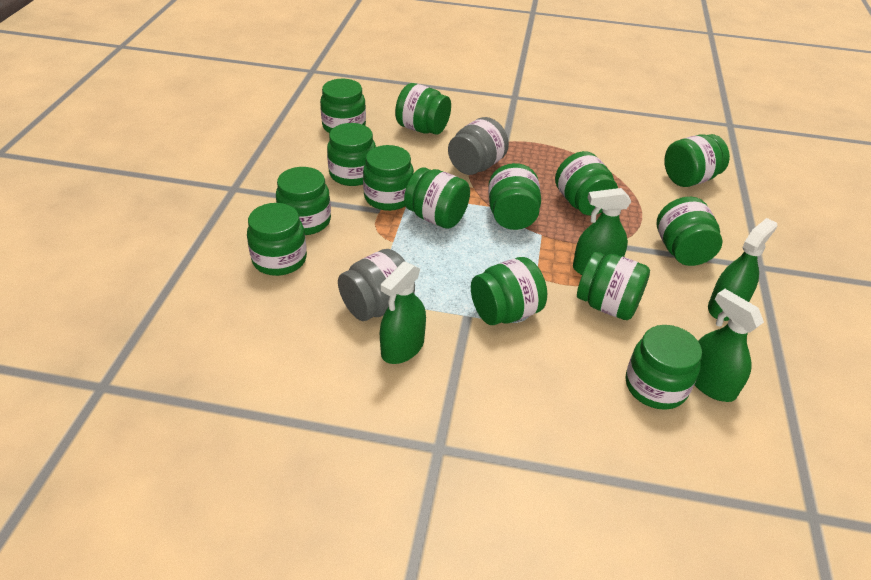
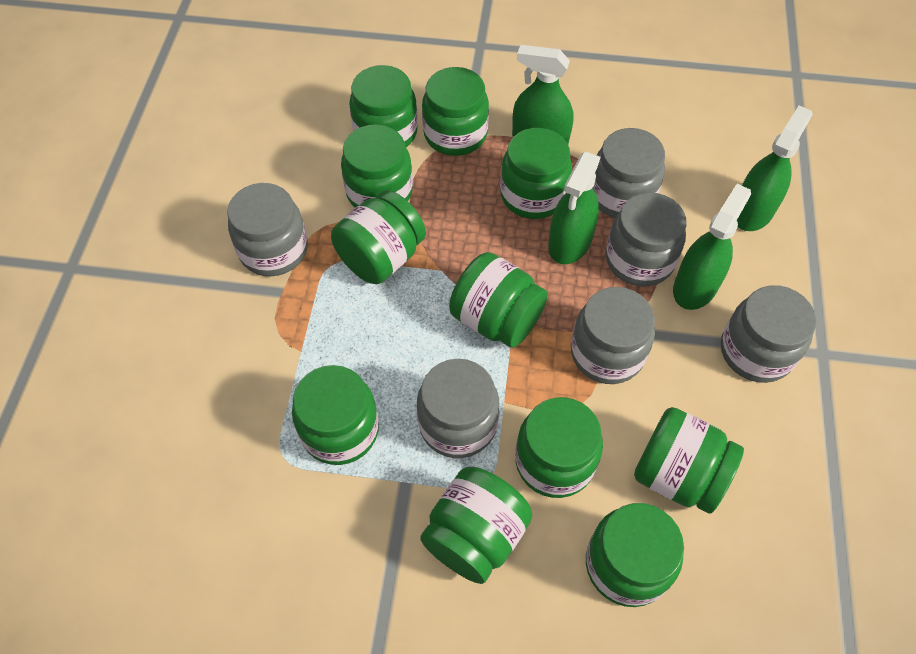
green jar: [247,203,307,276] [276,167,331,235] [320,79,366,133] [327,123,376,186] [363,145,414,211] [395,83,451,135] [404,168,470,229] [471,257,547,325] [488,163,541,230] [555,151,618,215] [577,251,650,320] [626,325,702,410] [657,197,723,266] [664,134,730,187] = 14 -> [292,365,379,465] [331,190,426,284] [341,124,413,208] [349,65,418,147] [420,467,532,584] [422,67,489,156] [449,252,548,348] [500,128,572,219] [515,397,603,498] [586,503,684,607] [634,407,744,514] = 11
grey jar: [338,249,415,321] [448,117,509,175] = 2 -> [227,183,308,276] [417,359,499,458] [571,287,655,384] [593,128,665,218] [606,192,687,287] [721,285,816,383] = 6

